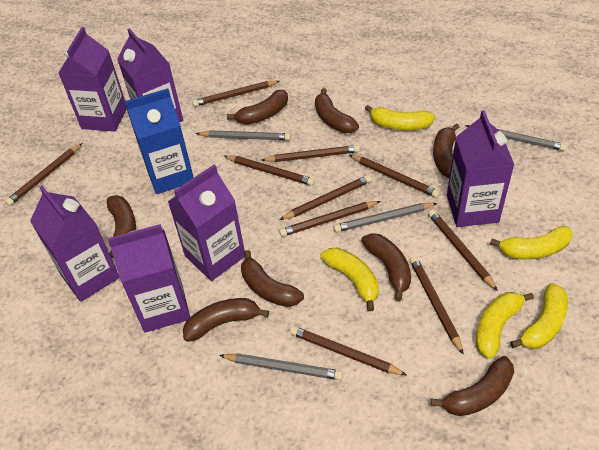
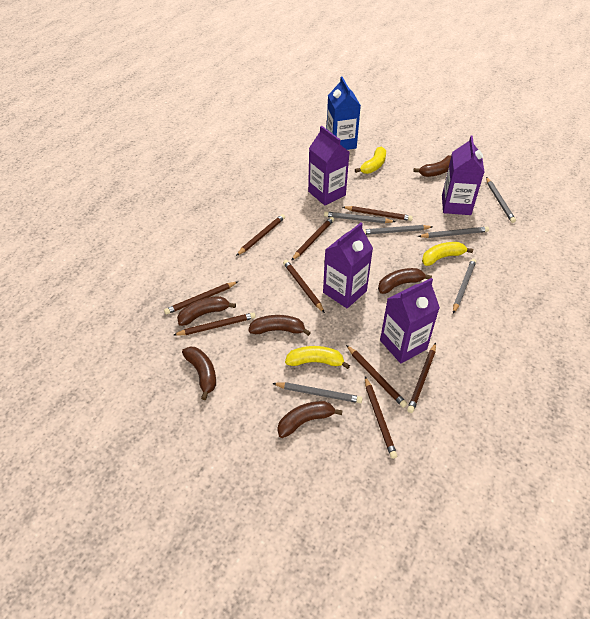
brown banana: [107,195,136,258] [183,298,269,342] [227,90,288,125] [241,250,304,307] [315,88,359,133] [361,233,411,301] [431,356,514,416] [433,124,459,178] = 8 -> [177,296,236,326] [182,346,216,400] [248,315,311,336] [277,401,343,438] [378,268,432,294] [413,155,451,177] = 6
brown pencil: [5,143,82,206] [192,81,280,107] [224,155,315,186] [262,145,360,162] [279,175,372,220] [279,201,381,237] [290,326,407,375] [350,155,440,198] [410,256,464,355] [428,209,498,291] = 10 -> [164,281,239,315] [174,312,256,336] [236,214,285,256] [283,260,325,313] [291,217,334,261] [343,206,413,221] [346,345,407,408] [365,377,397,459] [407,343,436,413] = 9
grey pencil: [196,130,291,140] [219,353,343,380] [334,203,437,232] [465,125,567,151] = 4 -> [272,382,363,403] [324,211,395,223] [363,225,433,235] [418,227,489,238] [453,259,476,314] [486,177,516,223] = 6
purple carton: [30,186,120,302] [59,27,127,131] [108,224,190,333] [117,28,183,122] [167,164,245,281] [447,110,514,227] = 6 -> [308,126,349,205] [323,223,373,308] [380,278,440,364] [442,136,484,215] = 4
yellow banana: [320,248,379,311] [365,105,435,130] [476,292,534,359] [490,226,573,260] [510,283,568,349] = 5 -> [285,346,350,369] [355,146,386,174] [422,242,473,266] = 3

